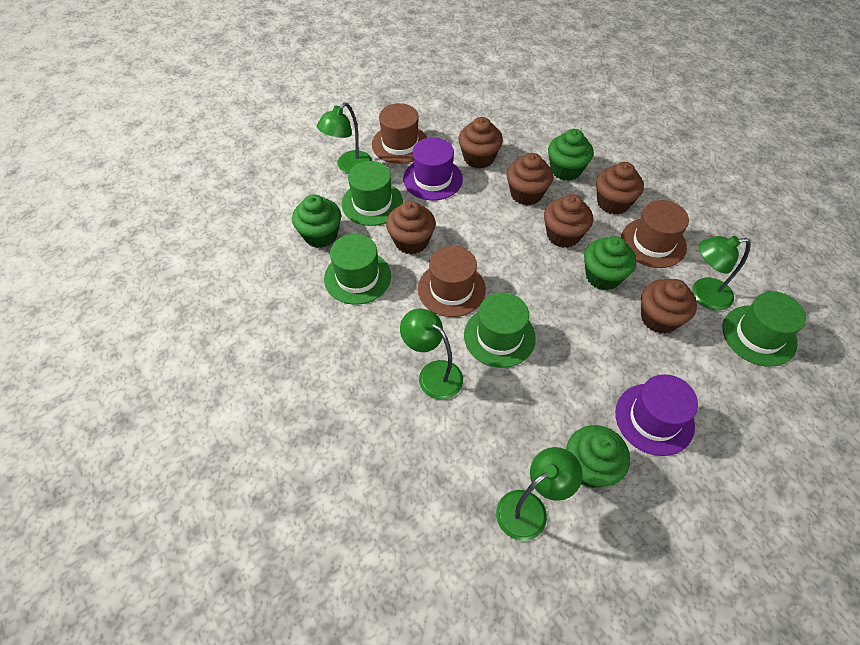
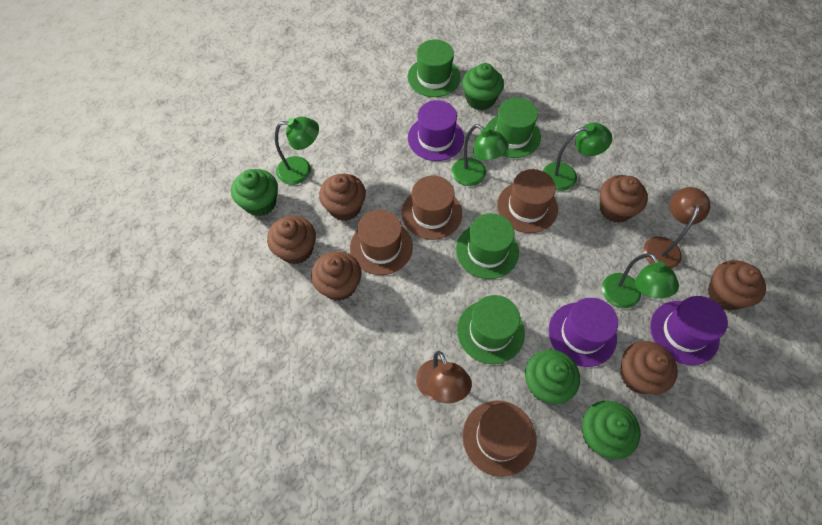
brown hat: [372,103,427,164] [418,245,486,317] [621,200,689,268] = 3 -> [350,210,413,275] [401,176,462,240] [462,400,537,477] [497,169,558,233] = 4
brown lamp: none = 0 -> [416,351,472,403] [643,187,710,269] = 2
purple hat: [403,137,463,200] [615,374,698,456] = 2 -> [408,100,464,161] [548,298,618,367] [650,296,728,365] = 3

